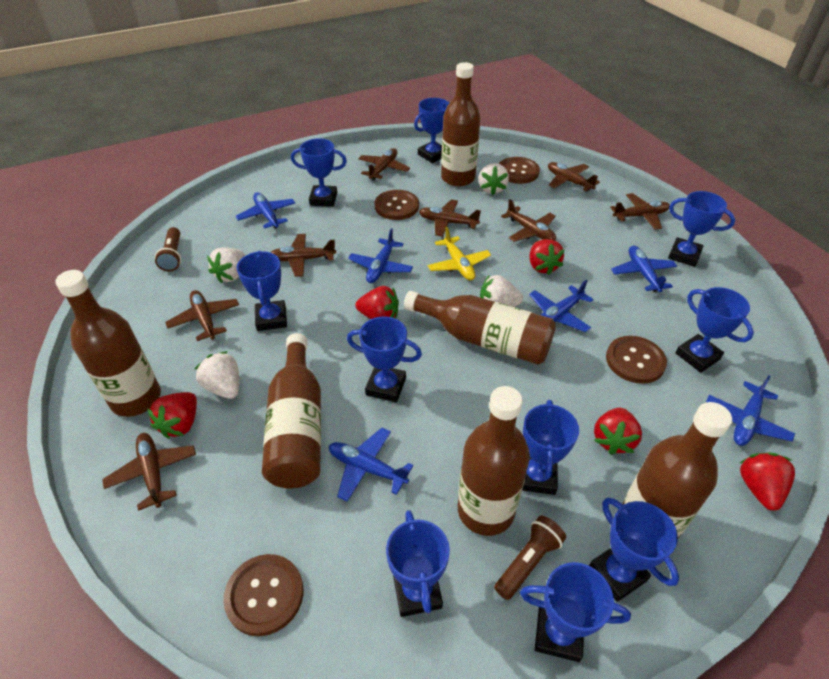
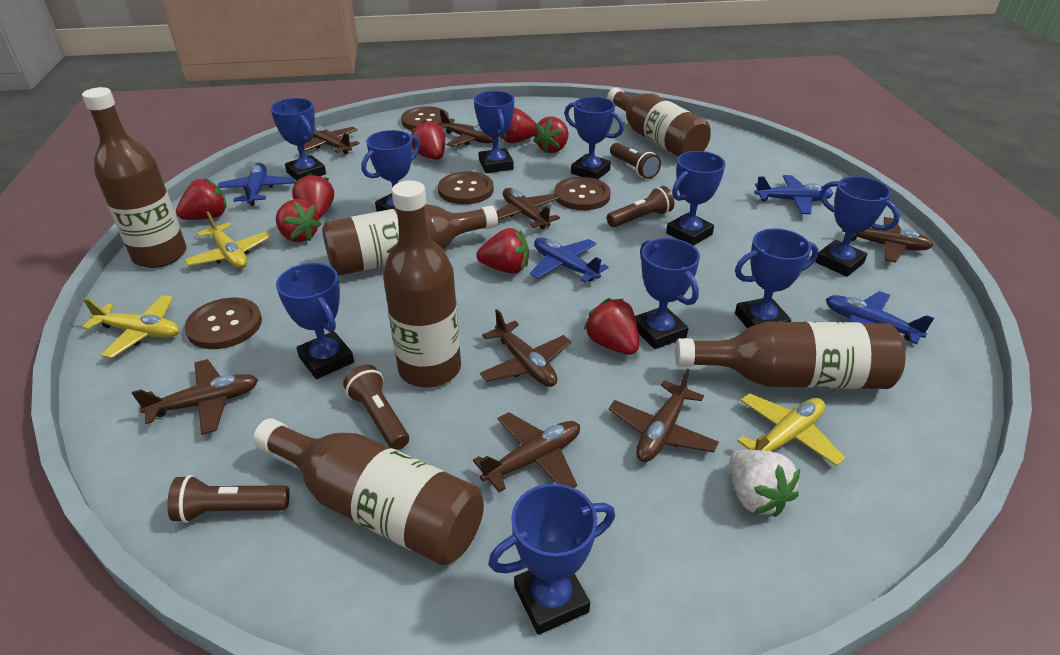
blue plane: [236,192,295,229] [329,428,413,502] [348,228,413,283] [529,280,594,332] [611,245,677,292] [706,375,795,446] = 6 -> [218,163,294,206] [530,237,608,282] [755,175,834,214] [826,291,934,344] = 4
brown flashlight: [155,227,181,271] [494,516,566,600] = 2 -> [167,475,290,523] [343,365,409,450] [607,186,674,227] [610,143,661,179] = 4
red strawberry: [147,392,197,439] [355,286,399,319] [529,239,565,275] [594,408,642,455] [740,453,795,511] = 5 -> [176,178,227,220] [276,199,322,242] [292,173,334,218] [410,120,445,160] [476,228,529,274] [500,108,537,143] [533,116,568,153] [584,298,639,355] = 8
white strawberry: [195,351,239,399] [207,247,245,283] [479,163,509,195] [480,275,523,307] = 4 -> [729,450,800,517] = 1
yellow plane: [428,227,491,280] = 1 -> [82,295,180,358] [184,212,271,268] [737,393,845,466] = 3

